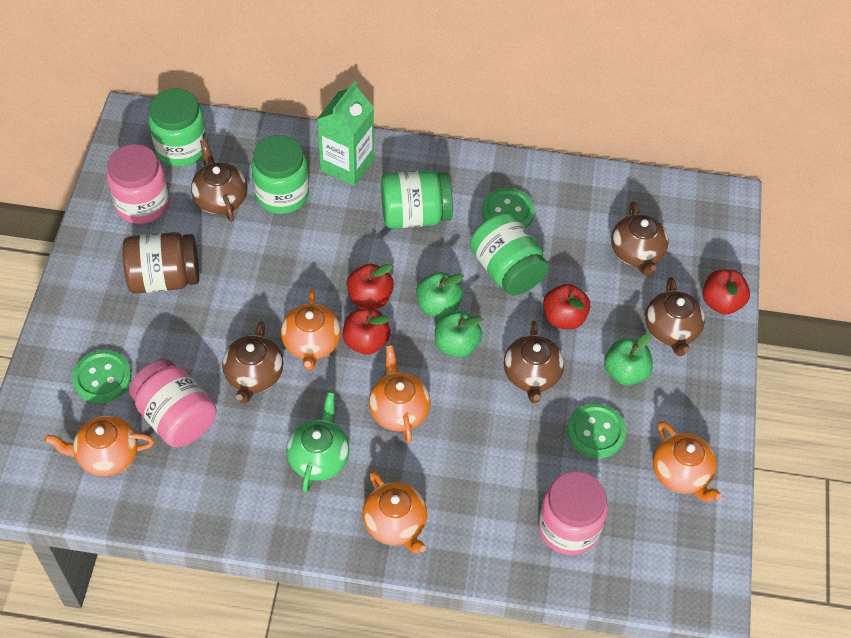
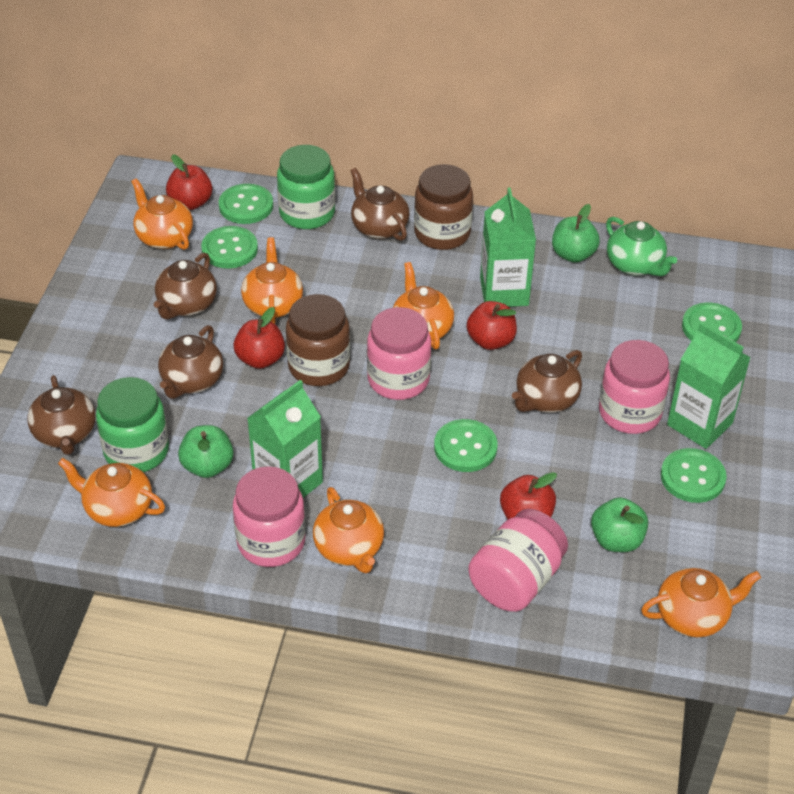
brown jar: [123,232,199,294] = 1 -> [286,294,350,386] [414,164,473,250] = 2
green button: [72,350,132,403] [481,188,535,228] [567,403,626,458] = 3 -> [201,226,258,268] [219,184,273,224] [434,419,498,472] [661,448,727,503] [682,303,742,342] = 5
green carton: [317,81,374,186] = 1 -> [247,380,323,498] [480,187,536,307] [667,323,751,449] = 3
green jar: [148,88,208,167] [251,135,309,214] [381,170,453,229] [470,213,549,296] = 4 -> [96,377,169,472] [277,145,335,229] = 2
orange teapot: [44,416,154,477] [281,289,341,370] [362,471,427,554] [369,345,431,443] [653,421,722,502] = 5 -> [58,458,165,527] [131,178,193,250] [241,237,303,324] [313,487,384,573] [393,262,454,349] [641,568,761,637] = 6
pink jar: [107,144,169,224] [129,359,217,447] [539,471,608,555] = 3 -> [233,466,306,567] [367,307,431,400] [468,509,568,612] [599,340,670,434] = 4

